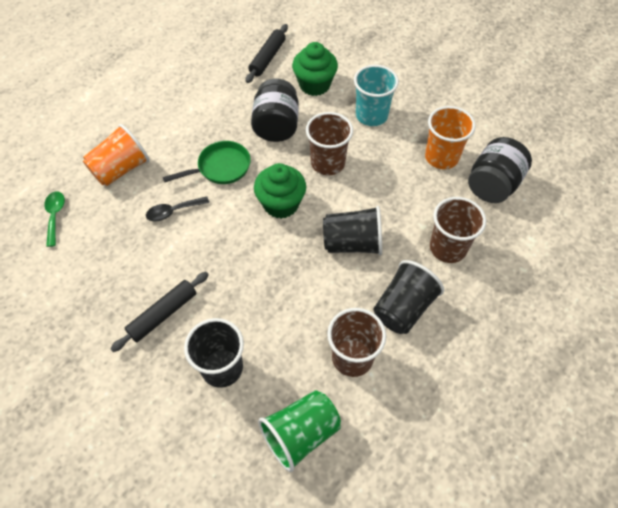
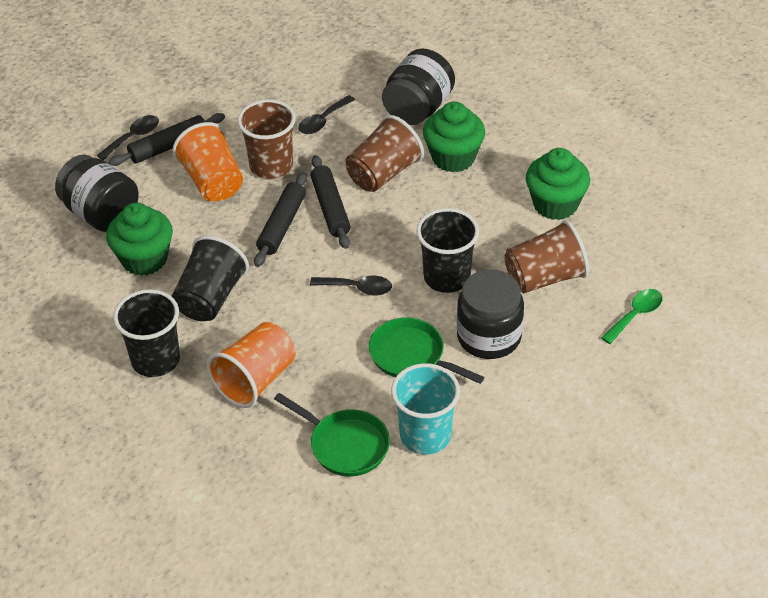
black jar: [251,79,299,142] [468,137,532,203] = 2 -> [55,155,139,232] [382,48,455,125] [457,270,524,359] = 3
black rolling pin: [110,272,209,352] [246,24,288,83] = 2 -> [109,113,225,166] [254,172,307,267] [311,155,350,249] = 3
black spoon: [146,196,209,221] = 1 -> [97,115,159,160] [298,95,355,134] [310,276,392,295] = 3
green cup: [258,390,341,472] = 1 -> none = 0
green cupcake: [254,163,306,219] [292,42,338,96] = 2 -> [106,203,173,276] [423,102,485,172] [526,148,590,220] = 3
green pan: [163,141,251,184] = 1 -> [274,393,390,476] [369,317,484,384] = 2

